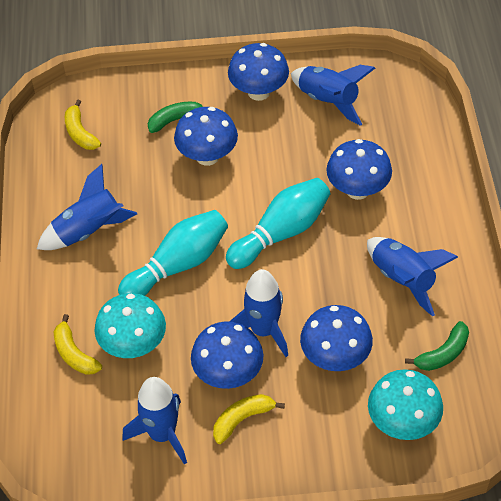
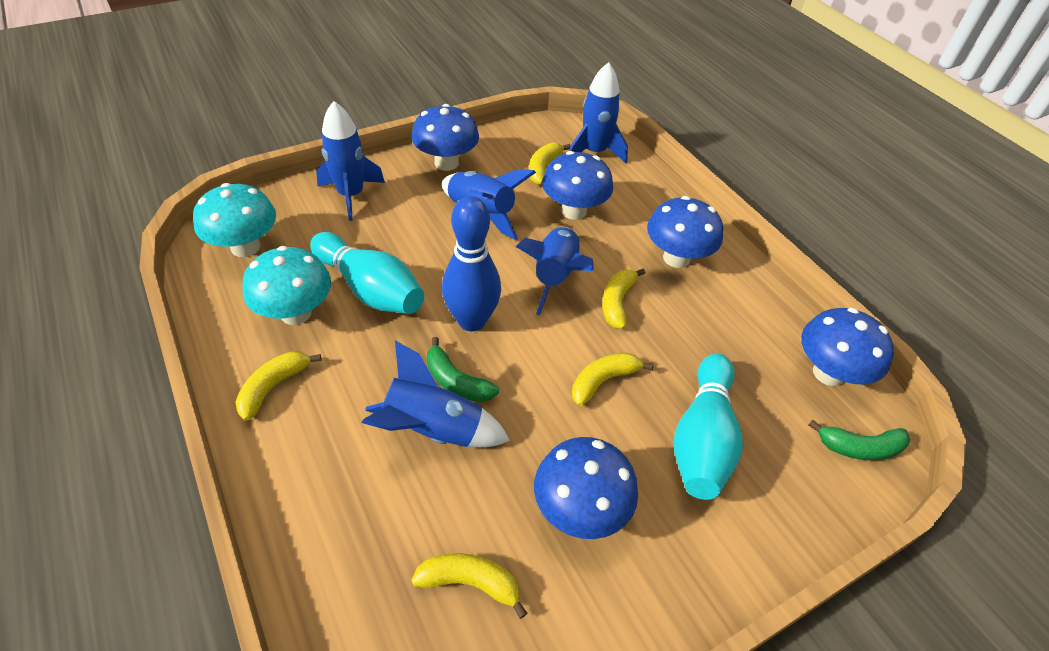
blue bowling pin: none = 0 -> [442,196,501,331] = 1
yellow banana: [54,314,102,375] [65,100,101,150] [213,394,285,444] = 3 -> [236,351,322,421] [411,553,527,619] [529,143,571,185] [572,353,654,406] [602,268,646,329] = 5

